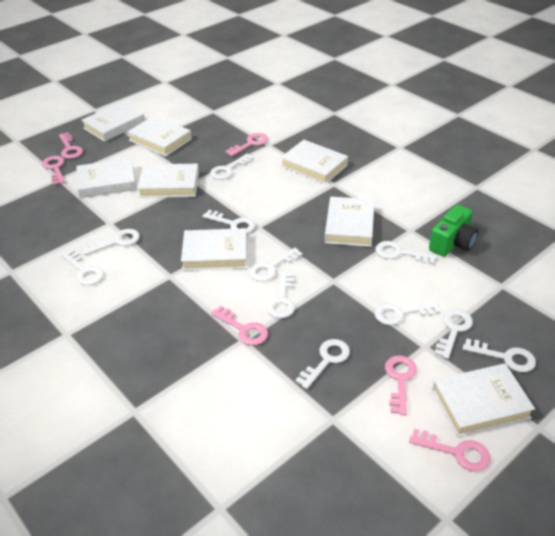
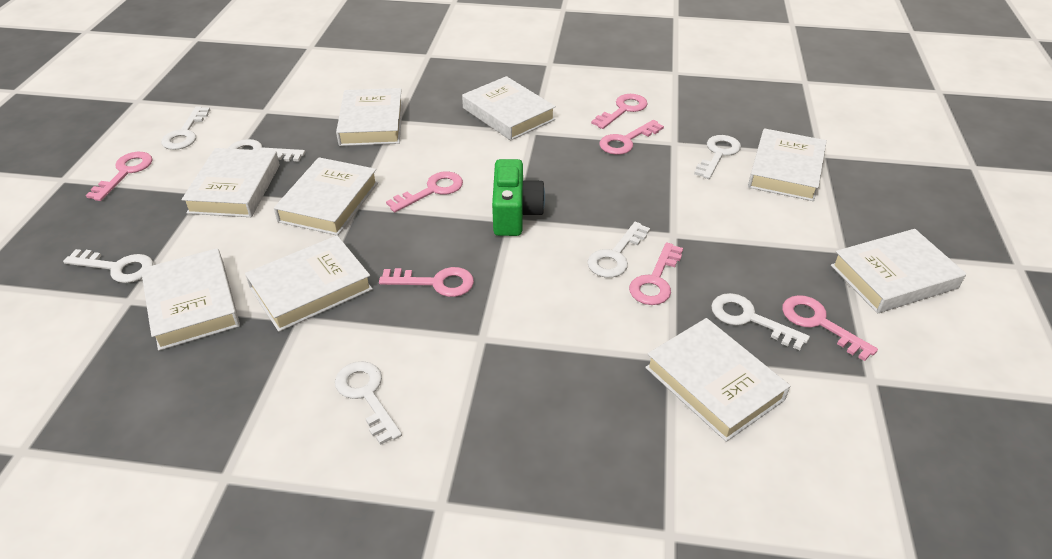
pink key: [42,156,65,185] [59,132,83,159] [211,305,268,345] [226,133,268,156] [385,355,417,415] [409,429,491,472] = 6 -> [86,152,152,201] [379,267,474,297] [386,171,463,212] [591,94,648,129] [599,120,664,155] [629,242,683,305] [782,295,878,361] = 7
white book: [77,158,136,198] [81,102,145,142] [127,116,192,156] [137,164,199,198] [181,228,247,271] [280,140,348,184] [325,197,375,247] [432,363,535,437] = 8 -> [141,248,240,351] [181,148,280,217] [245,235,373,332] [274,157,378,235] [336,88,403,146] [462,76,556,140] [645,318,790,442] [748,128,827,201] [831,229,966,313] = 9
white key: [61,249,104,285] [81,229,140,255] [203,210,255,234] [210,154,254,180] [249,248,303,282] [266,272,295,318] [296,339,350,389] [374,302,441,325] [375,241,437,264] [435,309,473,359] [463,338,536,372] = 11 -> [63,249,153,283] [161,106,210,150] [228,139,305,162] [335,361,402,445] [587,222,650,278] [694,135,741,179] [711,293,810,350] = 7

